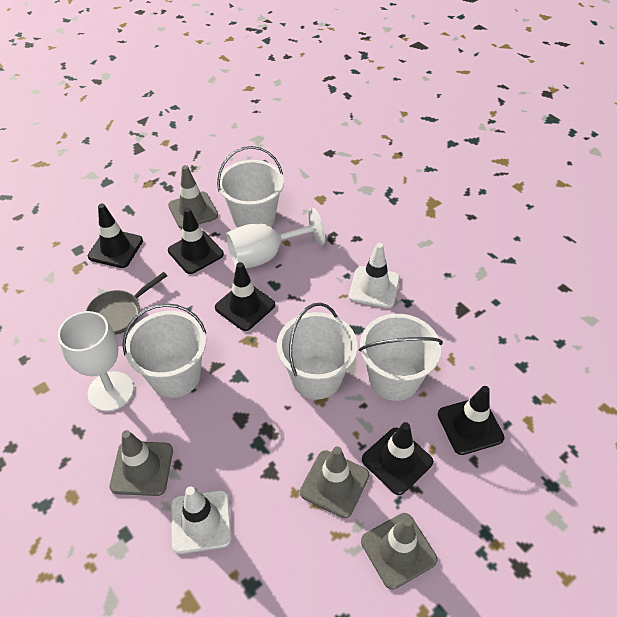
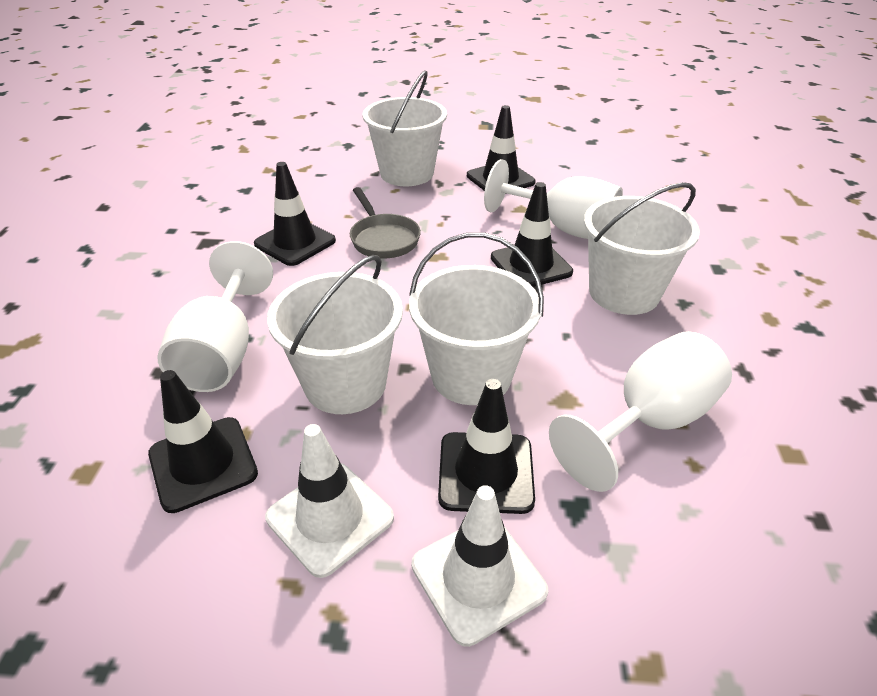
grey traffic cone: [110,430,173,496] [168,165,218,229] [300,446,369,518] [361,513,437,590] = 4 -> none = 0
white goblet: [58,311,134,412] [226,208,325,268] = 2 -> [157,241,273,392] [484,159,623,239] [549,331,732,492] = 3

